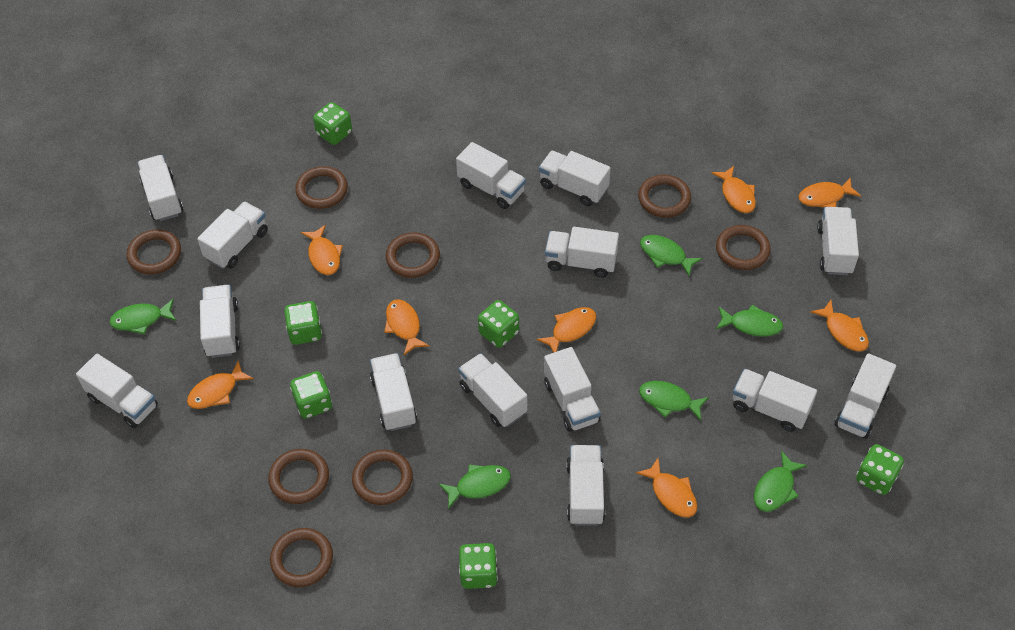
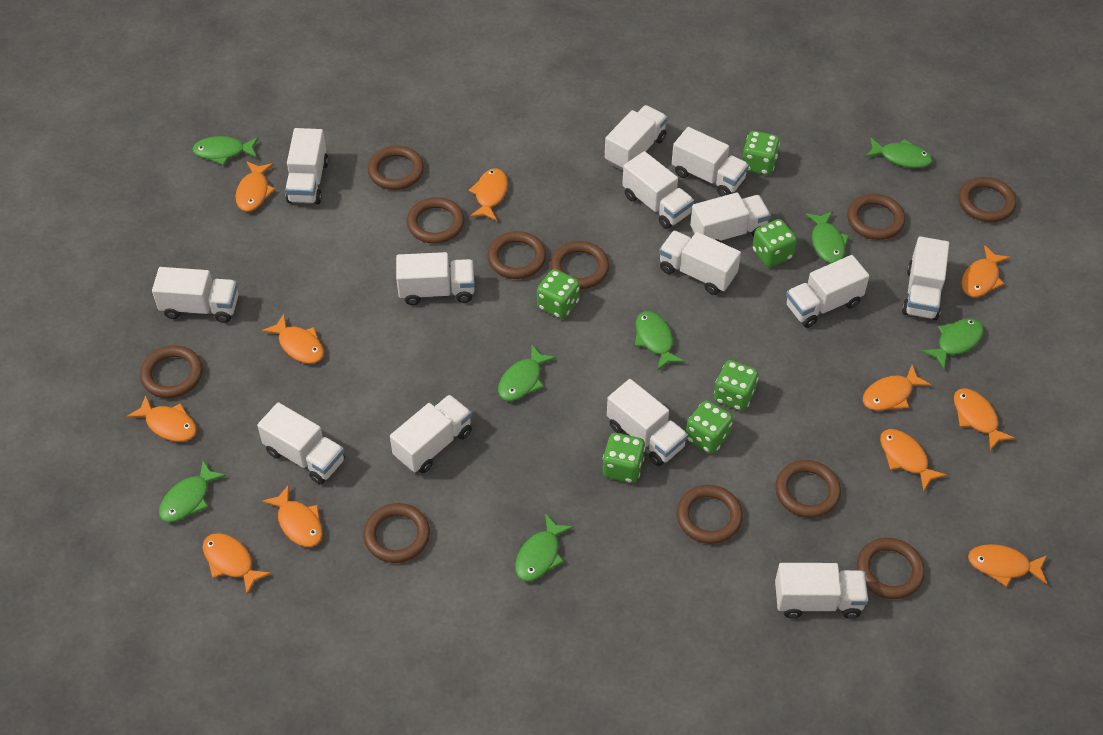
brown ring: [127,229,181,274] [268,449,329,504] [270,528,333,587] [295,166,348,209] [352,450,413,505] [386,232,440,278] [638,175,691,218] [716,225,771,270] = 8 -> [140,345,203,398] [363,503,430,563] [368,146,424,190] [407,197,464,244] [487,231,546,279] [550,241,609,289] [677,485,743,544] [775,460,841,518] [847,194,905,240] [857,538,925,599] [959,177,1016,222] = 11
green fish: [109,299,176,334] [439,465,511,509] [639,381,709,420] [640,235,703,276] [716,305,783,337] [754,451,807,512] = 6 -> [159,461,226,522] [192,136,258,165] [498,344,556,401] [515,514,573,581] [635,311,685,371] [806,211,849,263] [865,138,933,168] [922,318,984,369] = 8
orange fish: [187,360,254,409] [301,225,343,275] [384,299,430,355] [537,307,596,353] [636,458,698,518] [711,166,756,213] [798,177,861,208] [811,300,869,352] = 8 -> [126,395,197,442] [203,533,271,594] [235,162,275,212] [262,314,324,364] [262,484,323,547] [469,168,508,221] [863,365,931,411] [880,429,947,491] [954,388,1015,451] [961,245,1010,297] [968,544,1047,587] = 11

